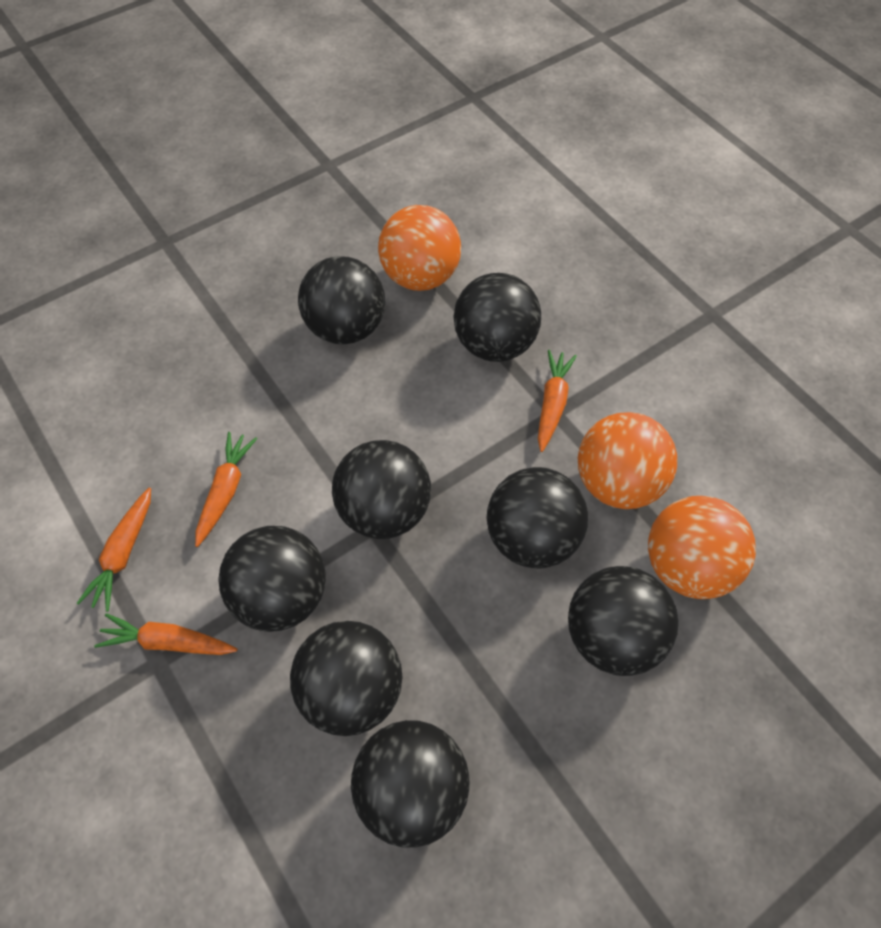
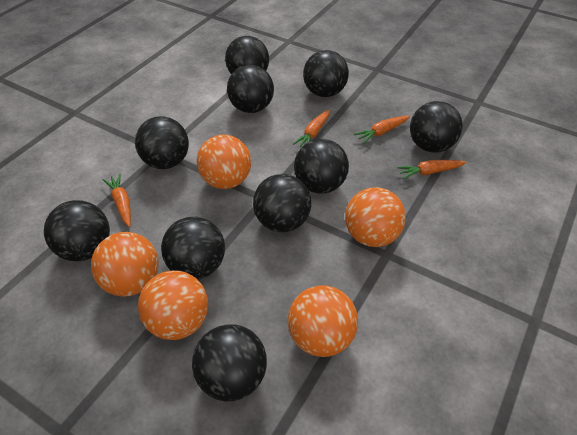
black ball: [218,526,326,632] [290,621,402,736] [298,256,385,345] [332,440,431,539] [351,720,470,848] [453,273,541,362] [487,467,588,568] [568,566,679,676] = 8 -> [44,200,110,261] [135,116,189,169] [161,217,225,279] [192,324,267,401] [225,36,269,74] [227,65,274,113] [253,174,311,232] [294,139,349,194] [303,50,349,97] [410,101,463,153] = 10
orange ball: [378,205,461,291] [578,412,677,509] [648,496,756,599] = 3 -> [91,232,159,297] [138,270,208,340] [196,135,251,189] [288,285,358,357] [345,187,406,247] = 5

